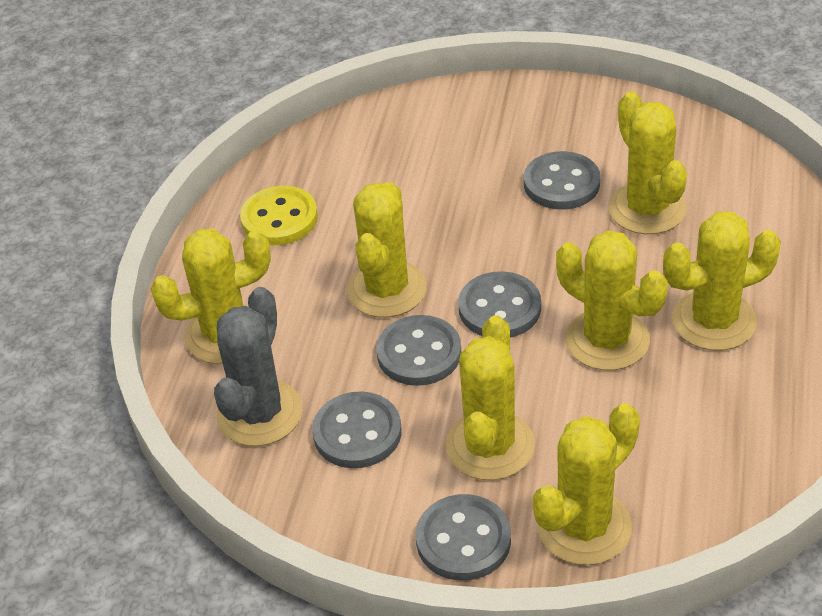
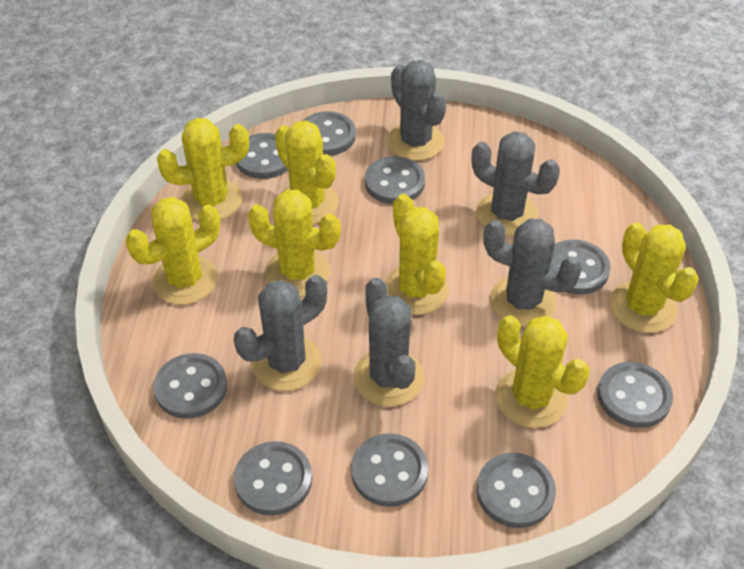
grey button: [312,391,402,468] [376,315,462,386] [416,494,511,581] [458,271,541,338] [524,151,600,210] = 5 -> [153,353,227,419] [234,441,312,515] [236,133,288,179] [303,111,356,156] [351,433,428,507] [365,156,425,204] [476,453,556,528] [550,240,611,295] [597,362,673,428] = 9
grey cactus: [214,287,303,446] = 1 -> [234,275,327,391] [353,278,424,407] [387,60,446,161] [472,131,560,236] [483,219,582,327] = 5
yellow button: [240,186,318,245] = 1 -> none = 0

